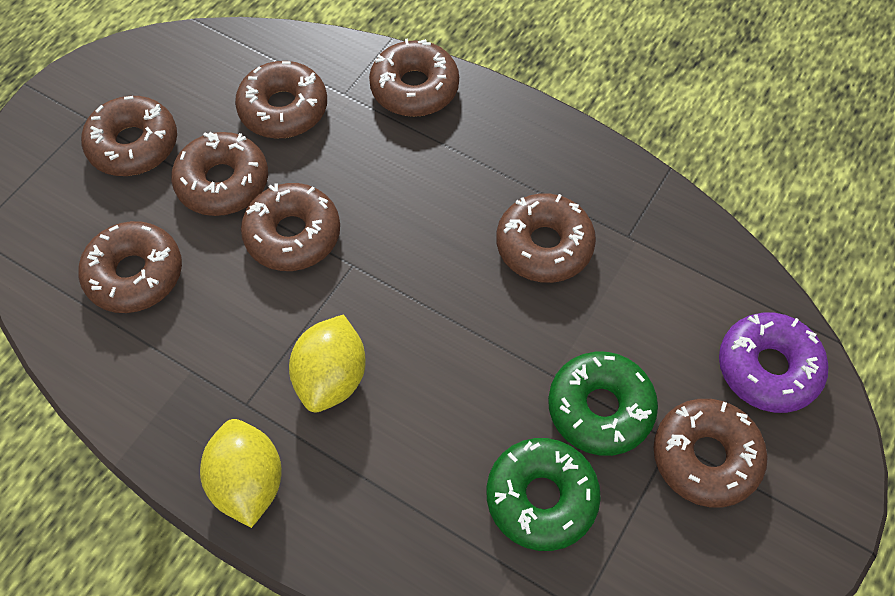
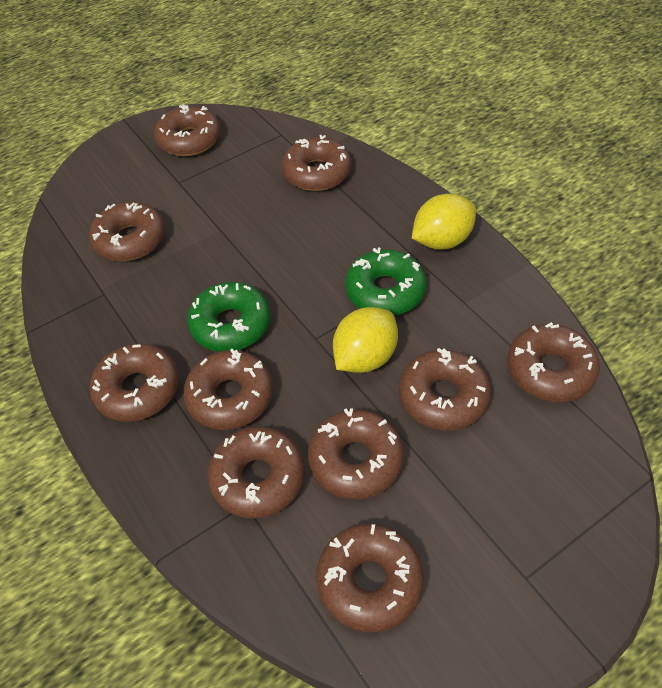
brown donut: [78,221,182,313] [81,96,177,176] [171,132,268,216] [235,61,327,138] [241,183,340,271] [369,39,459,117] [496,193,596,283] [654,399,768,507] = 8 -> [89,202,165,261] [89,343,179,422] [154,105,221,156] [183,348,273,430] [208,426,305,519] [282,135,351,191] [308,408,404,499] [317,523,424,632] [399,348,491,431] [507,322,600,402] = 10
purple donut: [719,312,828,413] = 1 -> none = 0

